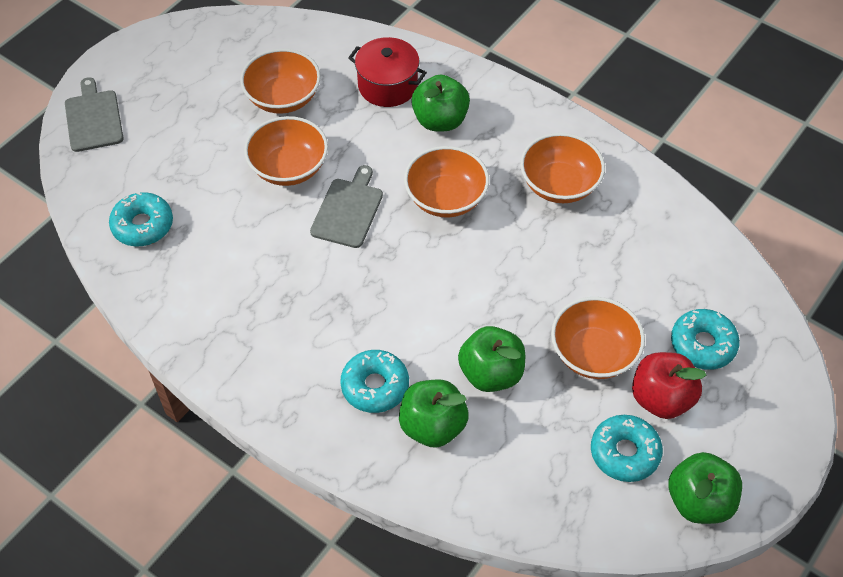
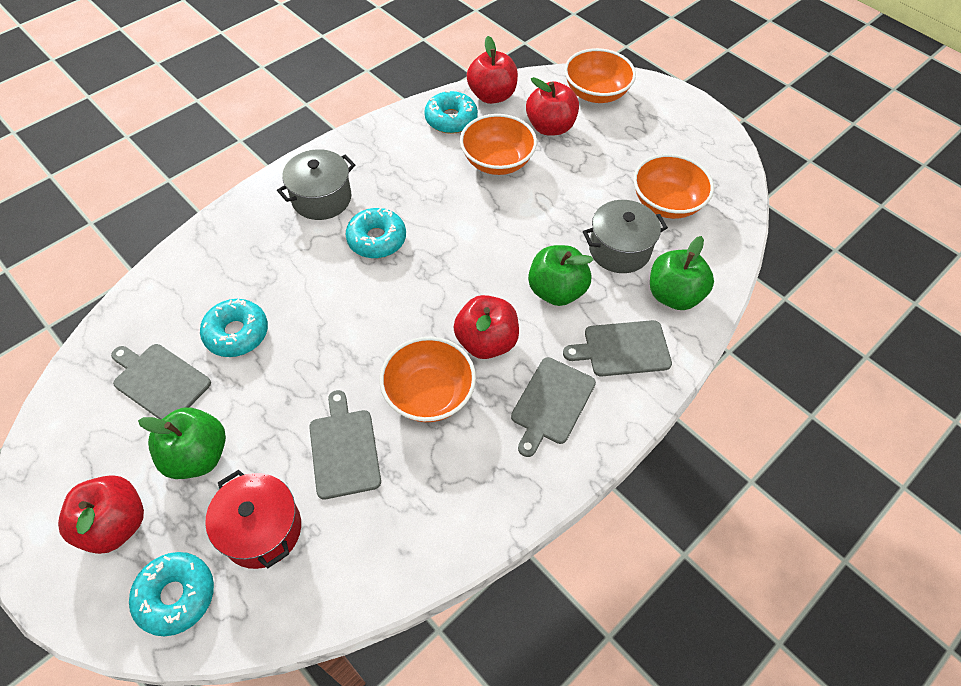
green apple: [399,380,468,448] [411,75,470,131] [458,326,525,392] [668,452,742,524] = 4 -> [138,407,226,479] [528,245,594,306] [650,236,714,310] = 3
grey cutting board: [65,77,123,152] [310,165,383,248] = 2 -> [111,344,211,420] [309,390,381,499] [511,357,596,457] [563,320,672,377] = 4
grey pot: none = 0 -> [277,149,355,220] [583,200,668,273] = 2
orange bowl: [240,49,321,114] [244,116,328,186] [404,146,489,217] [520,133,605,203] [551,297,645,379] = 5 -> [380,337,476,422] [460,114,537,175] [564,48,636,103] [633,154,714,219] = 4
red apple: [632,352,706,419] = 1 -> [58,475,144,554] [454,295,519,359] [467,36,518,104] [526,77,579,136] = 4

